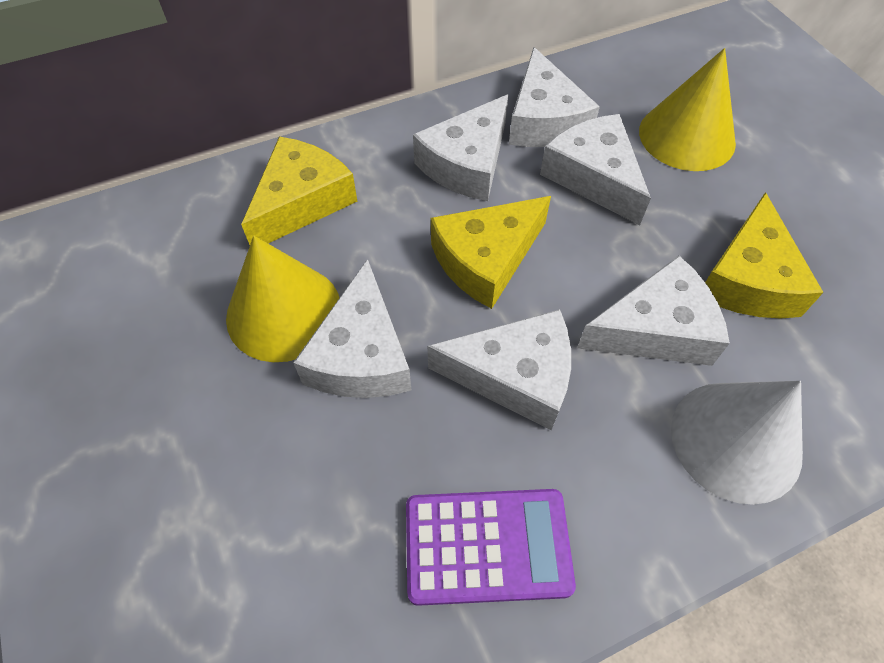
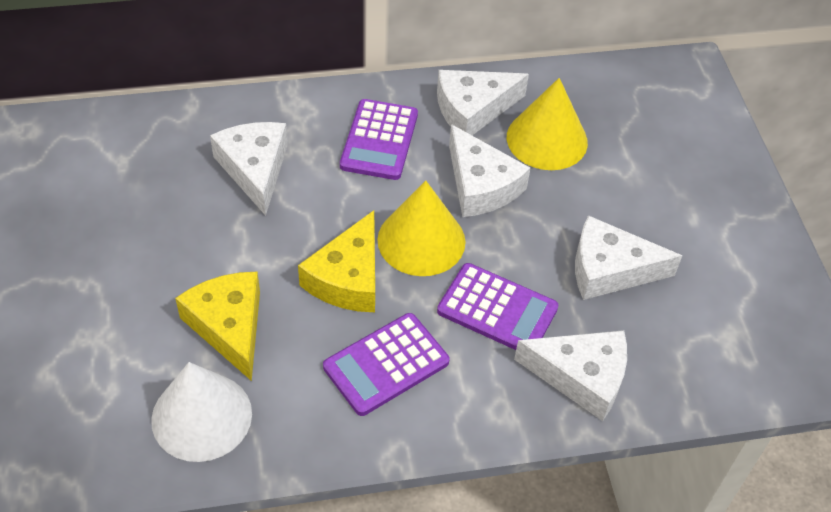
purple calculator: [406,489,576,606] = 1 -> [323,313,449,416] [340,99,418,180] [437,263,558,350] = 3
white cheese: [293,259,411,398] [413,95,508,201] [427,309,571,430] [509,47,600,147] [540,114,651,225] [577,255,730,366] = 6 -> [210,122,288,216] [437,70,529,135] [449,124,530,217] [514,330,627,421] [575,215,682,300] = 5
yellow cheese: [241,136,358,245] [431,196,551,309] [705,192,824,318] = 3 -> [175,272,260,381] [298,210,375,312] = 2

